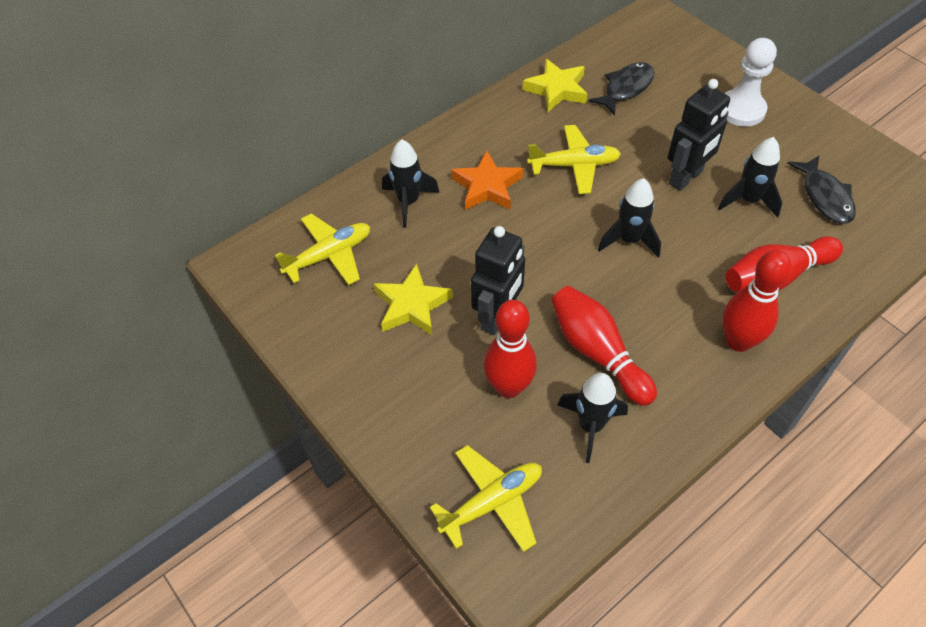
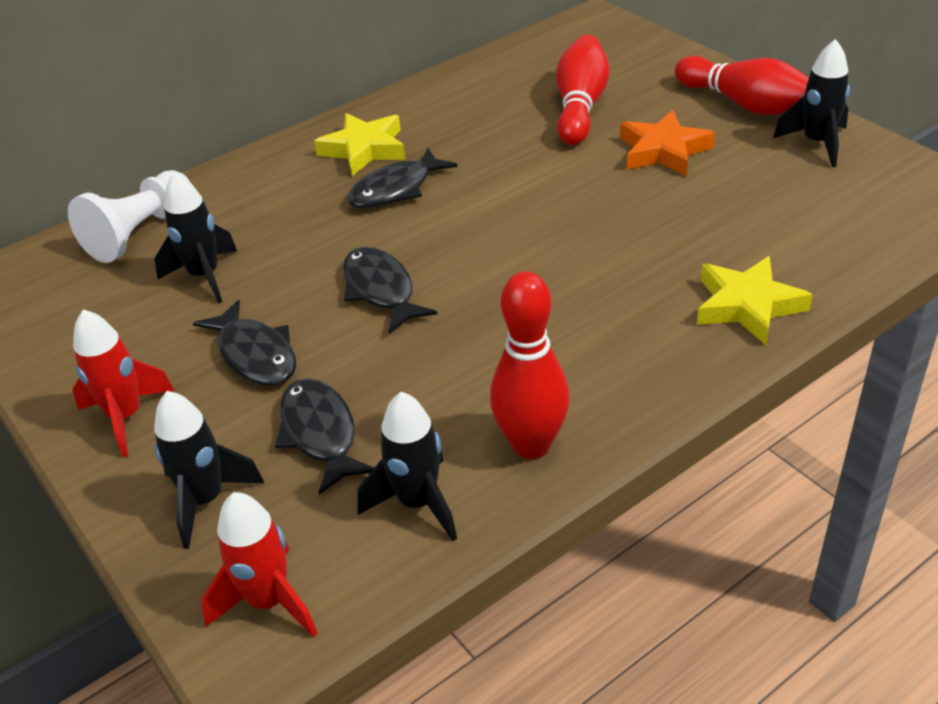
black fish: [589,62,655,116] [787,156,856,223] = 2 -> [193,300,296,385] [275,378,374,495] [343,247,437,333] [347,148,458,208] = 4
black robot: [471,226,525,335] [668,79,730,191] = 2 -> none = 0
red bowling pin: [484,300,537,398] [551,286,657,406] [723,250,792,352] [726,236,843,292] = 4 -> [490,271,570,459] [556,35,610,145] [675,56,809,115] = 3
red rocket: none = 0 -> [72,309,175,457] [201,492,317,637] = 2
yellow plane: [275,213,370,285] [430,445,542,552] [527,125,621,194] = 3 -> none = 0

